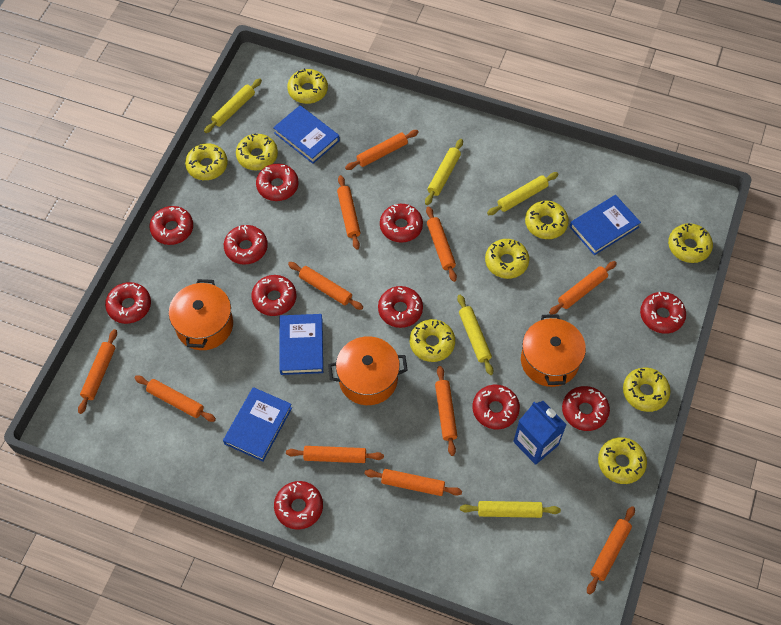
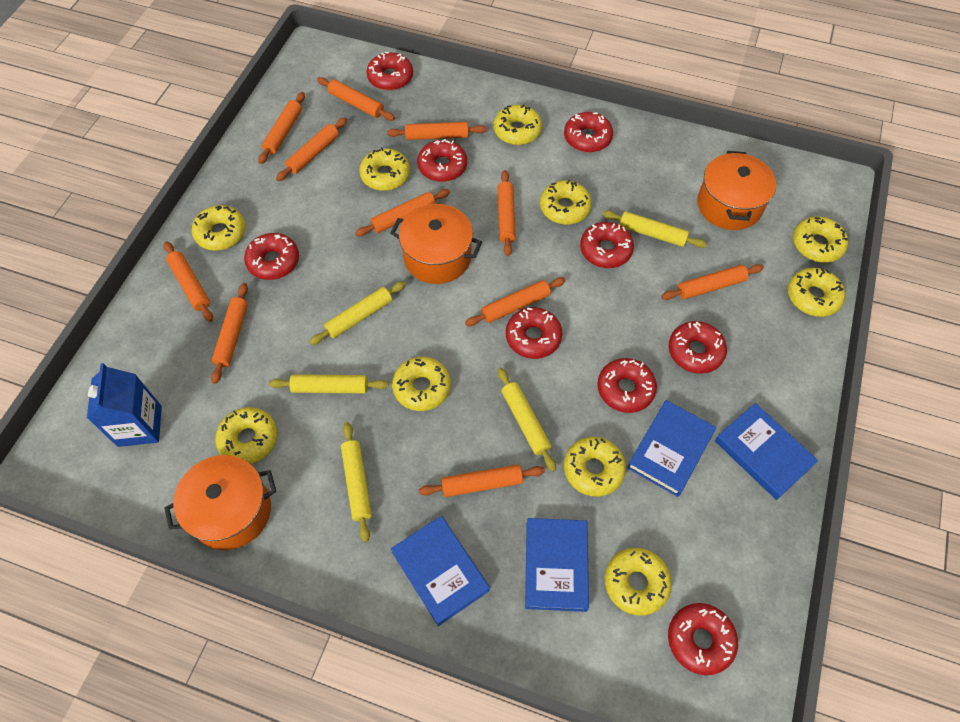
red donut: [105,282,151,324] [150,206,193,245] [224,225,268,265] [252,275,296,316] [256,164,299,201] [274,481,323,530] [378,286,423,328] [380,204,423,243] [472,385,520,429] [562,386,610,431] [640,292,686,334] = 11 -> [244,233,299,280] [366,52,413,90] [417,139,467,182] [506,307,562,359] [564,112,613,152] [580,222,634,268] [597,358,657,413] [668,603,738,675] [669,321,727,374] = 9
yellow donut: [185,143,228,180] [236,133,278,170] [287,68,328,104] [410,319,455,362] [485,239,529,279] [525,201,569,239] [598,437,647,484] [623,367,671,412] [668,223,713,263] = 9 -> [192,205,246,251] [215,407,277,464] [359,147,410,191] [392,357,451,411] [494,104,542,145] [540,180,592,224] [564,437,626,497] [605,548,672,616] [788,268,845,317] [793,217,848,263] = 10

